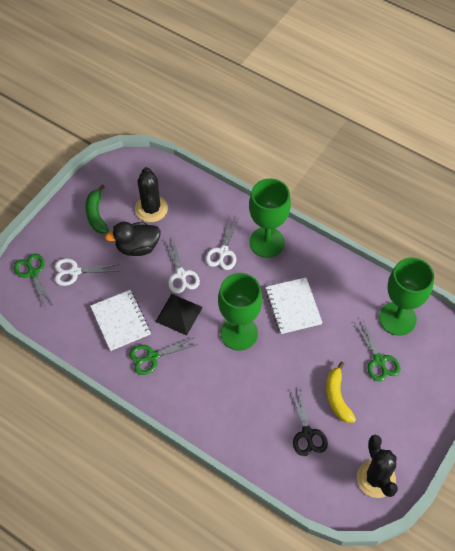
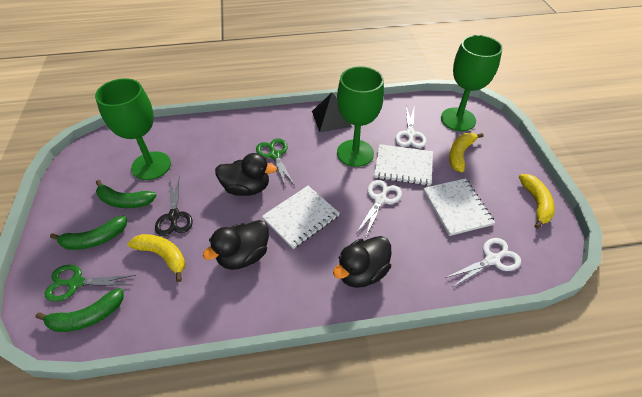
black cactus: [135,167,168,222] [357,435,398,498] = 2 -> none = 0
black duck: [105,222,161,256] = 1 -> [203,220,269,270] [215,153,277,196] [333,236,391,288] = 3
green banana: [85,185,109,234] = 1 -> [35,288,123,332] [50,216,127,250] [96,180,157,208] = 3
green scissors: [14,254,54,307] [129,337,198,375] [354,320,401,382] = 3 -> [45,265,136,302] [256,138,295,188] = 2
white notebook: [90,290,151,351] [265,277,323,334] = 2 -> [262,186,340,249] [374,144,433,186] [423,178,495,236] = 3
yellow banana: [326,362,356,423] = 1 -> [127,234,185,282] [449,133,484,172] [519,174,555,229] = 3

